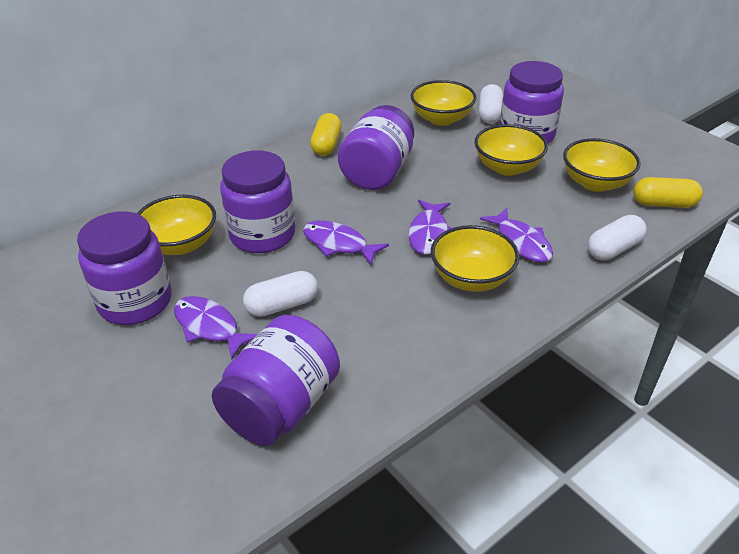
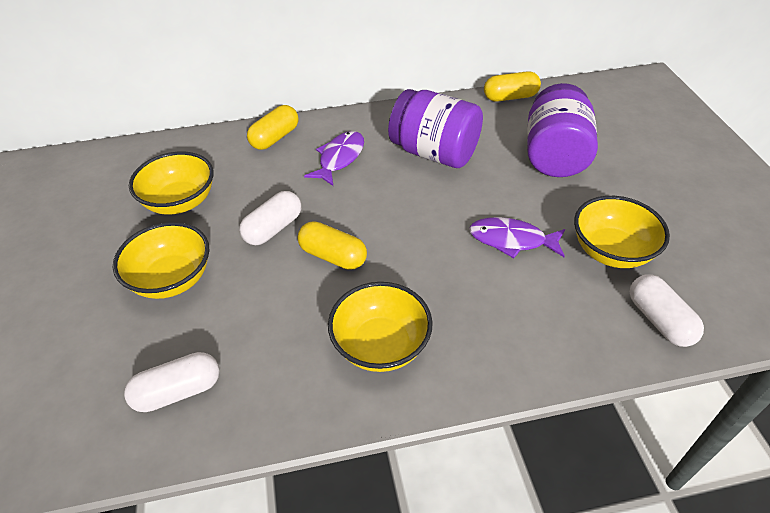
purple fish: [174,296,258,359] [303,221,389,265] [408,200,452,255] [480,208,553,263] = 4 -> [304,131,364,186] [469,217,565,258] = 2
purple jar: [77,211,171,325] [212,315,340,446] [220,150,295,253] [338,105,414,190] [500,61,564,144] = 5 -> [388,89,483,168] [527,83,598,177] = 2
yellow bowl: [136,195,216,255] [411,80,477,126] [431,225,520,292] [474,124,548,176] [563,138,641,192] = 5 -> [113,222,209,299] [129,152,214,214] [328,282,433,372] [574,196,670,268] = 4
yellow capsule: [310,113,342,156] [633,177,703,208] = 2 -> [247,105,298,150] [297,221,367,270] [484,71,541,102] = 3

